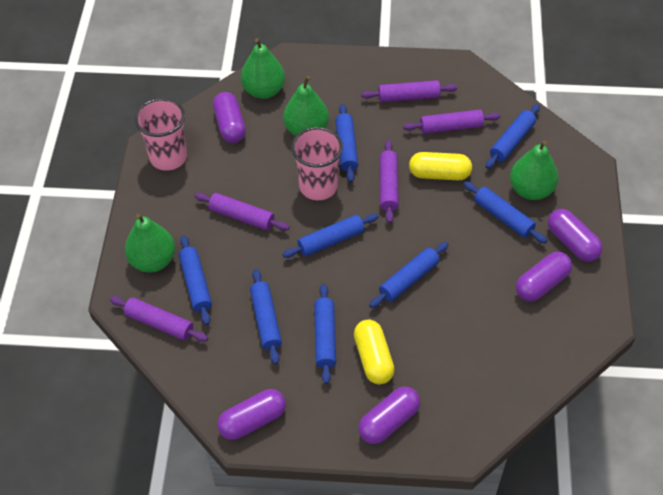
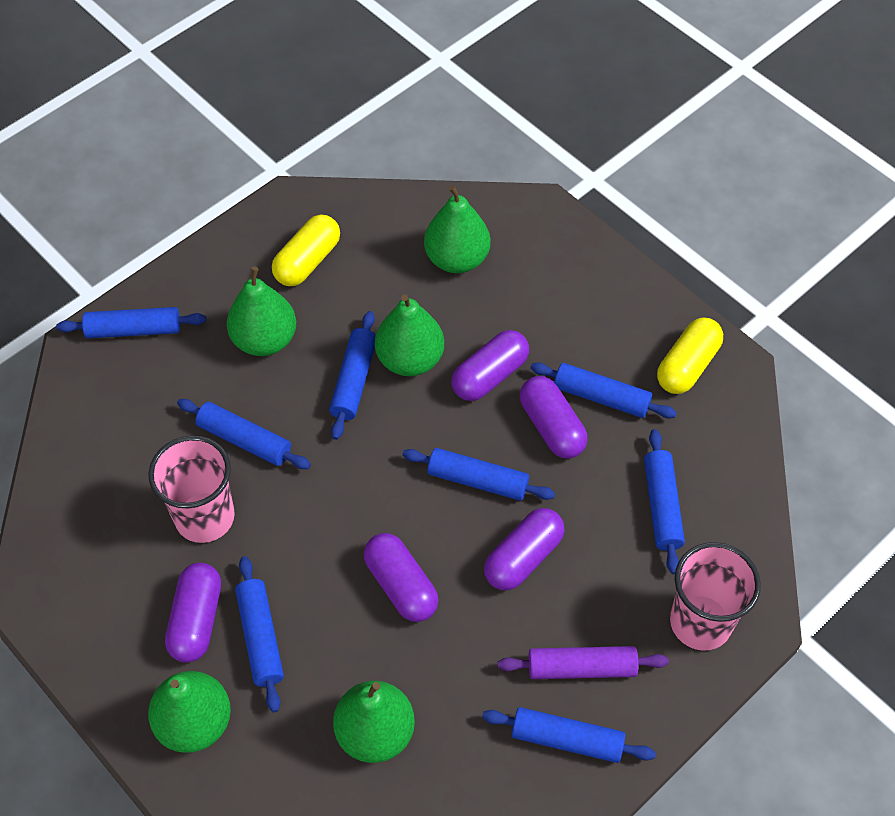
green pear: [125,214,175,272] [241,38,285,99] [283,76,329,136] [510,140,558,200] = 4 -> [148,671,231,753] [227,267,296,356] [333,681,415,763] [375,294,444,376] [424,185,490,273] = 5
purple rolling pin: [110,296,208,342] [194,193,289,231] [361,80,457,102] [380,140,399,223] [403,109,501,134] = 5 -> [498,646,669,679] = 1

